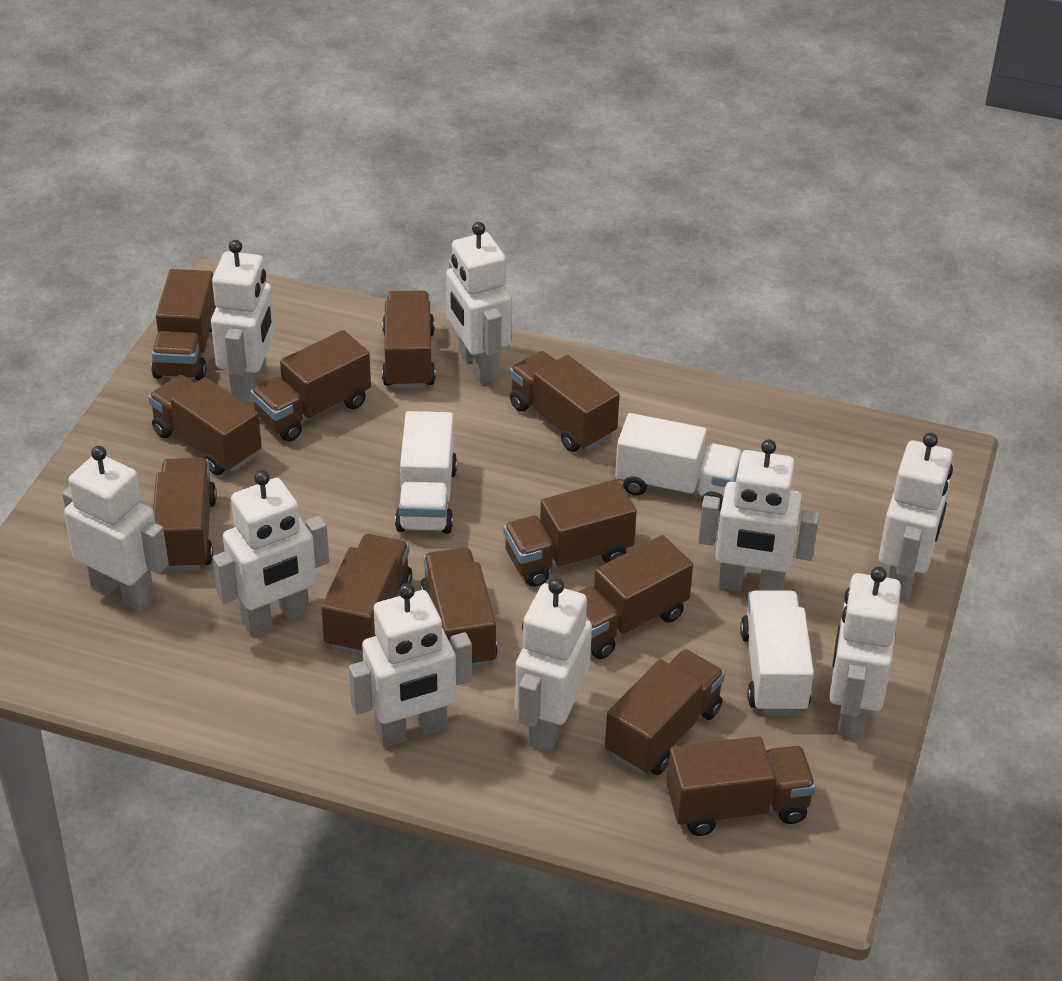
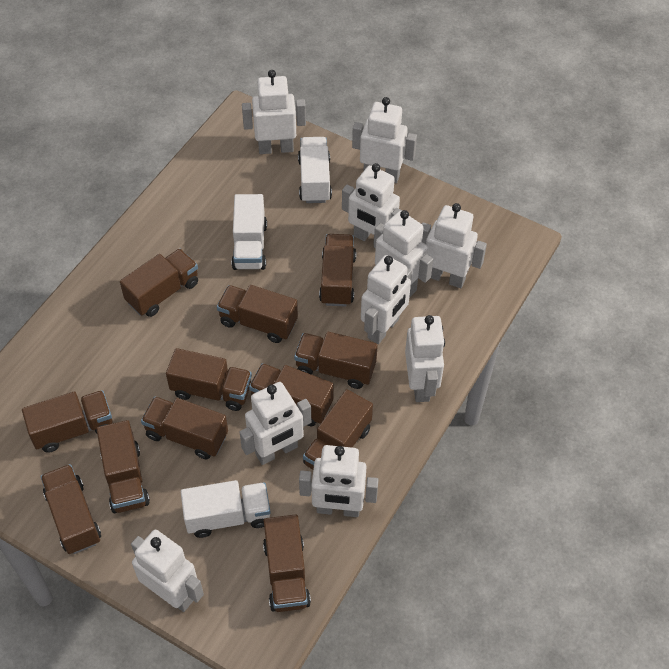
white robot: [62,446,169,611] [211,240,275,403] [213,470,329,635] [349,583,472,748] [446,222,512,384] [515,578,592,752] [698,439,819,591] [829,567,901,739] [879,433,953,602] = 9 -> [131,529,204,612] [239,382,311,465] [242,70,306,154] [299,445,378,517] [342,163,403,245] [352,97,417,183] [361,255,412,344] [374,210,433,298] [405,315,445,402] [421,203,487,288] = 10

